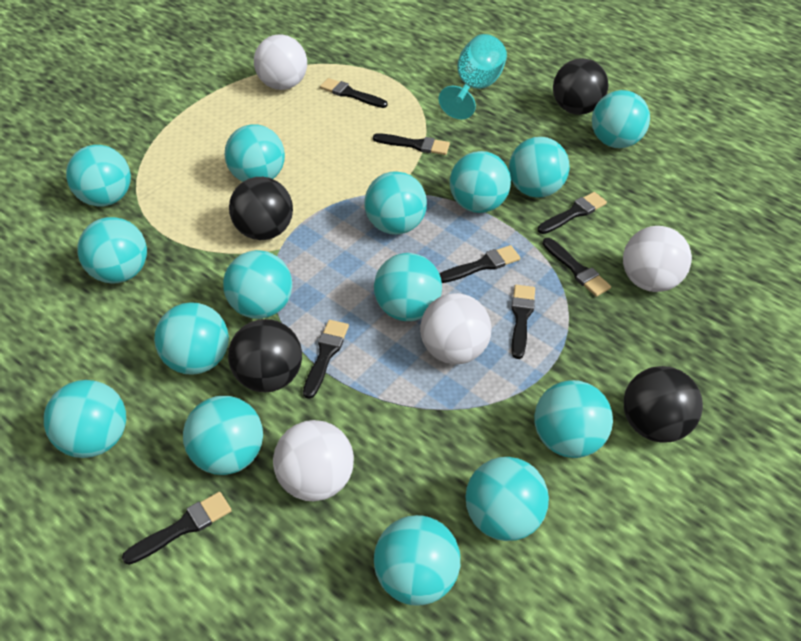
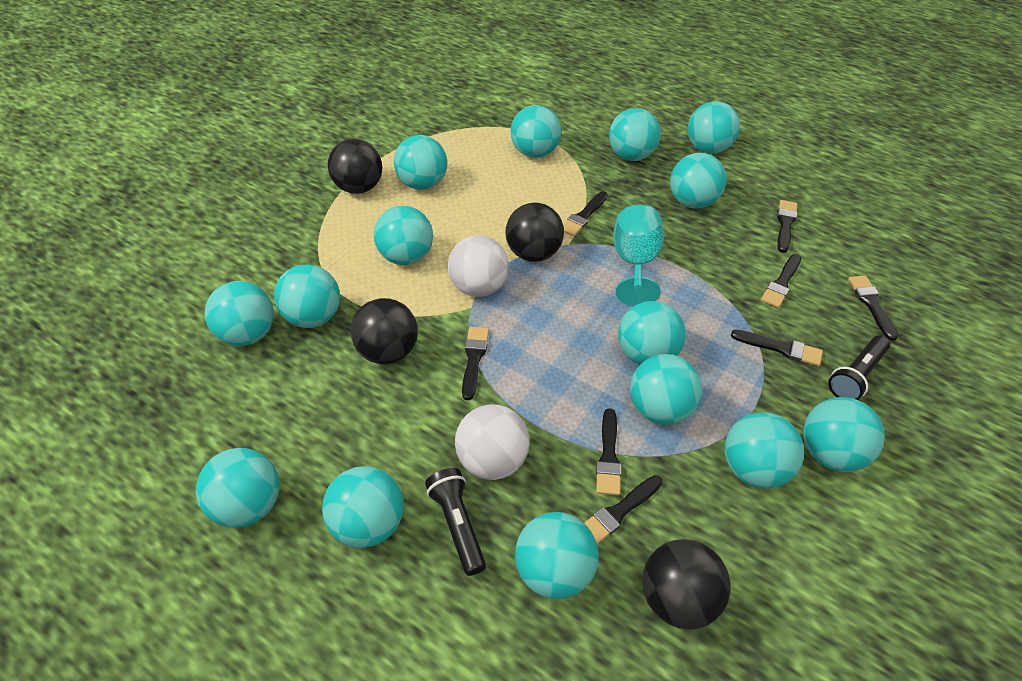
black flashlight: none = 0 -> [425,468,486,576] [828,335,890,400] = 2
white ball: [254,34,307,90] [273,420,354,501] [420,293,492,364] [623,226,692,292] = 4 -> [448,235,509,297] [455,404,530,480] = 2

